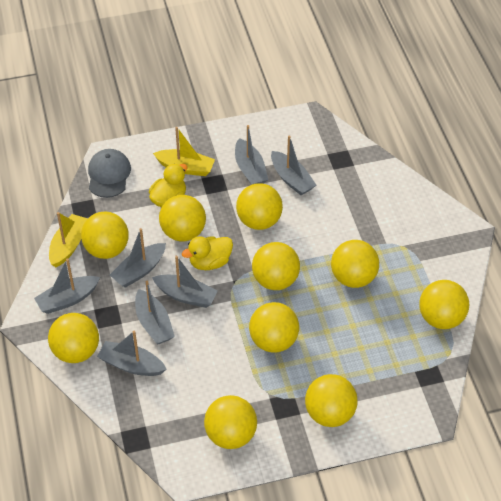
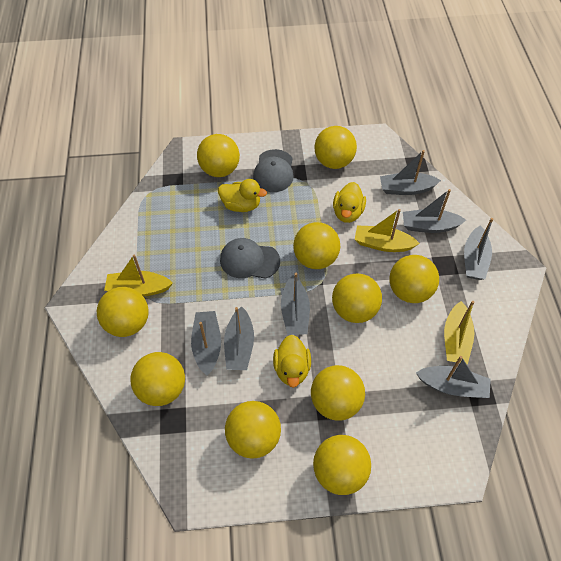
grey cap: [88,149,131,198] = 1 -> [220,238,280,279] [253,149,294,192] = 2
yellow boat: [49,212,88,267] [153,127,215,176] = 2 -> [104,254,173,296] [355,209,420,252] [444,301,475,365] = 3
yellow duck: [149,164,187,207] [182,236,233,270] = 2 -> [218,179,267,212] [273,335,311,388] [333,182,366,223] = 3

